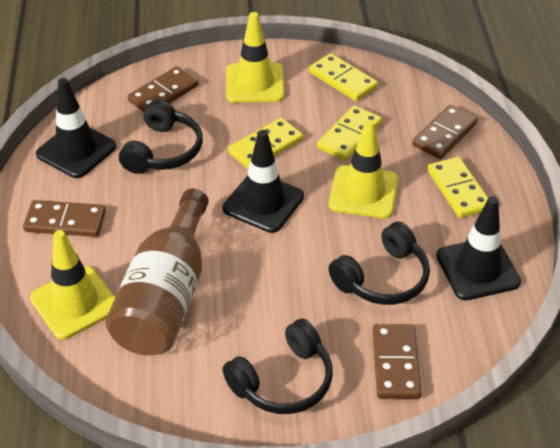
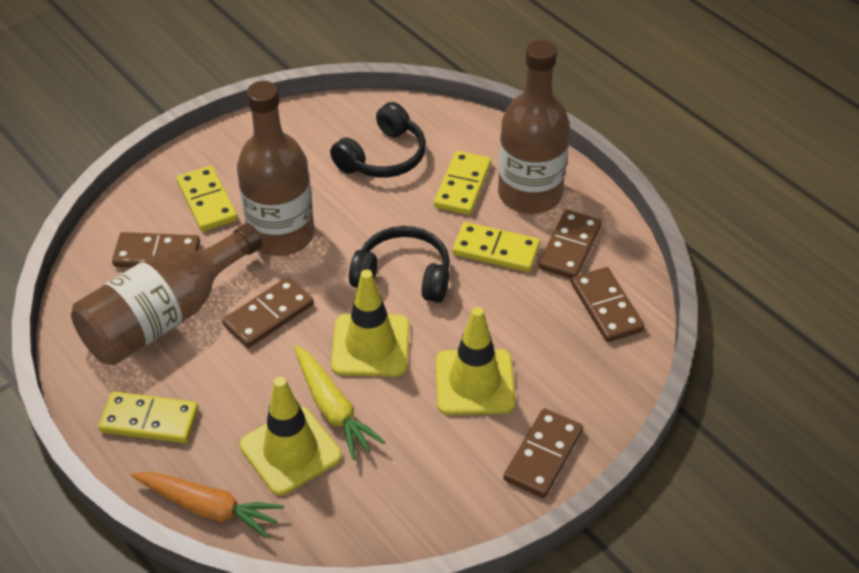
black headphones: [119,100,203,174] [222,319,333,414] [329,222,430,305] = 3 -> [330,102,426,178] [349,226,450,303] = 2
black traffic cone: [36,78,116,178] [223,130,304,233] [436,196,521,300] = 3 -> none = 0
brown bottle: [105,188,209,355] = 1 -> [71,223,262,366] [237,81,314,256] [498,40,570,214] = 3
brown domino: [23,200,106,237] [128,66,198,112] [373,324,421,399] [412,105,478,159] = 4 -> [112,232,200,268] [222,277,314,348] [503,408,583,498] [538,210,602,279] [571,267,645,342] = 5
orange carrot: none = 0 -> [131,472,284,539] = 1
yellow carrot: none = 0 -> [294,346,385,460] = 1

